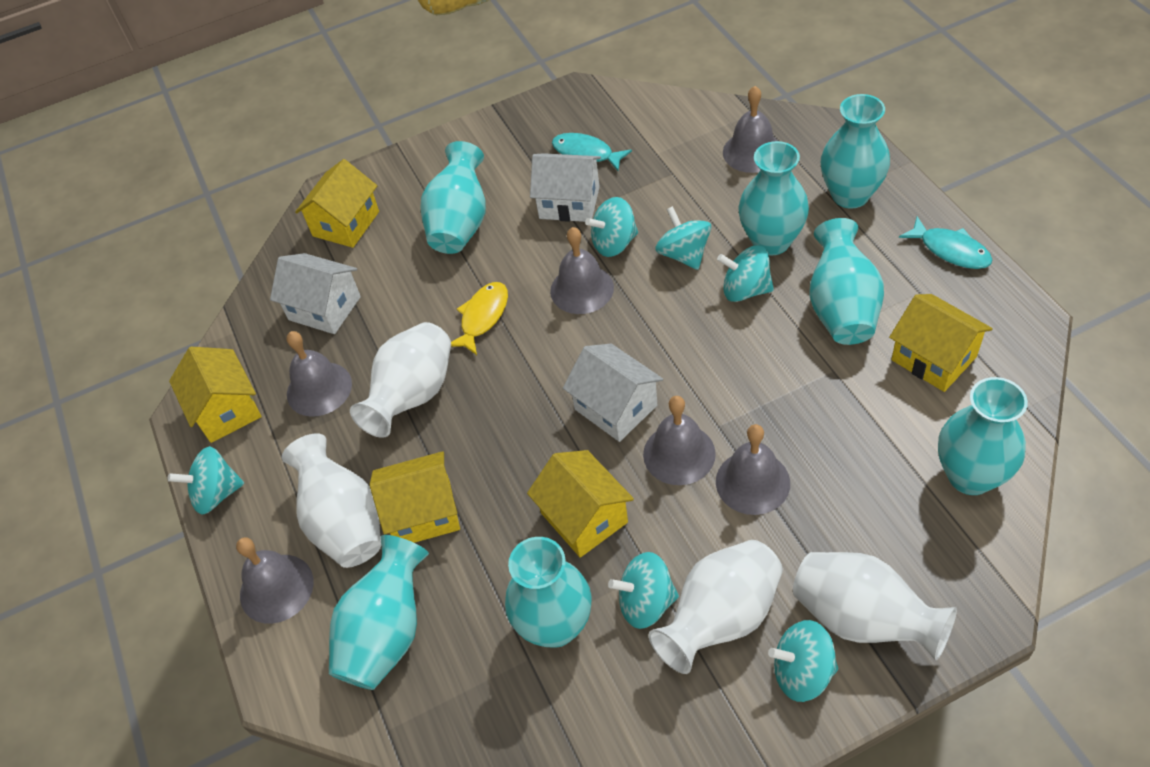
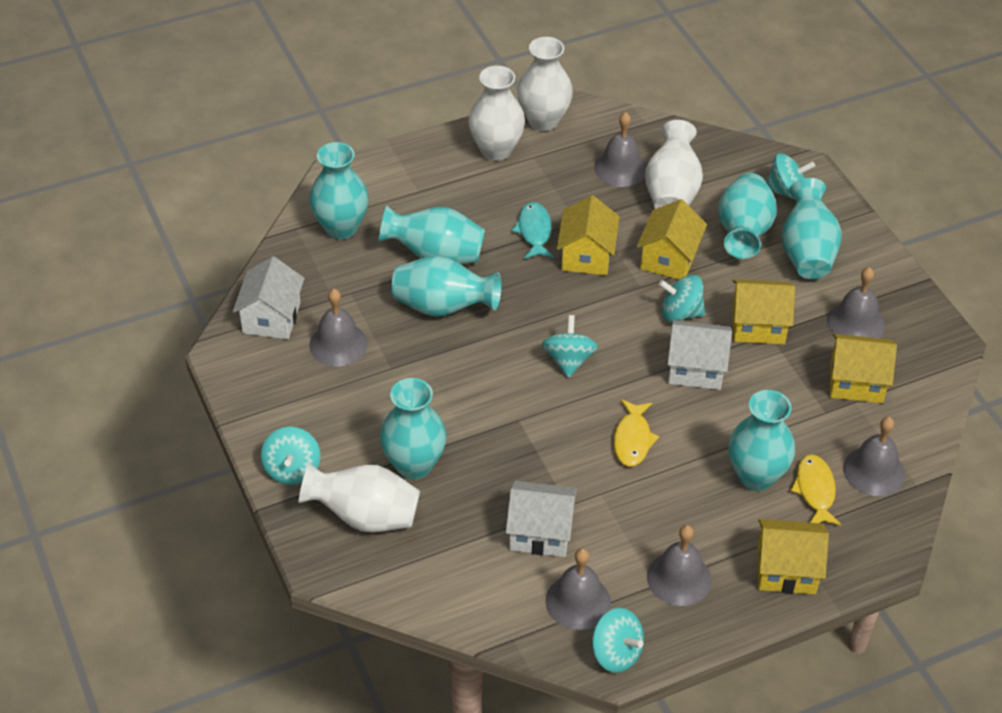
turquoise fish: [552,133,632,171] [899,216,993,269] = 2 -> [512,202,554,259] = 1
turquoise spinning top: [168,446,244,515] [585,197,638,257] [608,552,679,629] [655,206,712,270] [717,245,774,302] [768,620,838,702] = 6 -> [261,427,321,485] [542,315,598,378] [592,608,644,673] [659,275,705,322] [767,153,815,199] = 5
yellow fish: [451,282,508,355] = 1 -> [614,399,659,467] [791,454,841,526] = 2

